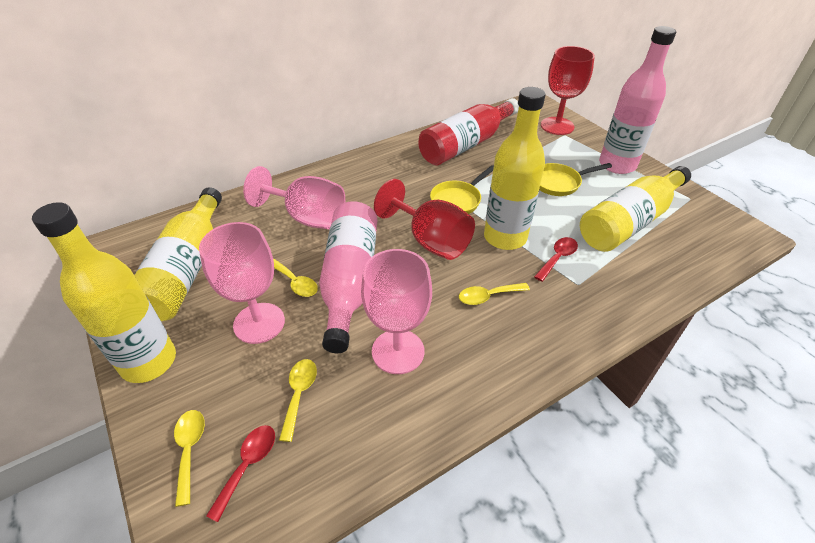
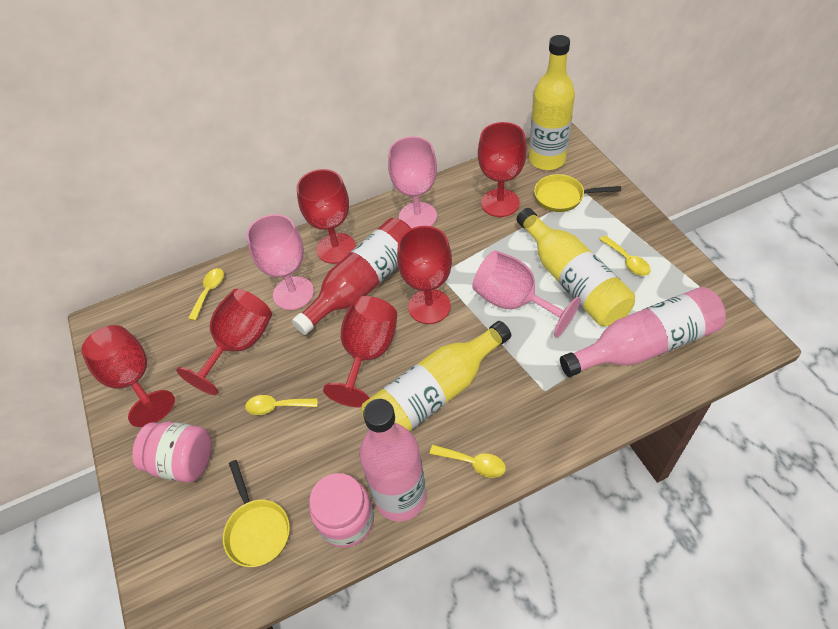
pink jar: none = 0 -> [132,422,212,482] [309,473,374,548] = 2
red goblet: [374,179,475,260] [541,46,595,135] = 2 -> [81,325,175,427] [176,289,272,395] [296,169,356,264] [323,296,397,407] [397,226,452,324] [478,122,527,217] = 6
red spoon: [206,425,275,522] [534,237,578,282] = 2 -> none = 0
yellow bottle: [32,202,176,383] [134,187,222,321] [484,87,546,250] [580,166,691,252] = 4 -> [361,321,511,431] [517,208,635,326] [529,35,575,170] = 3

